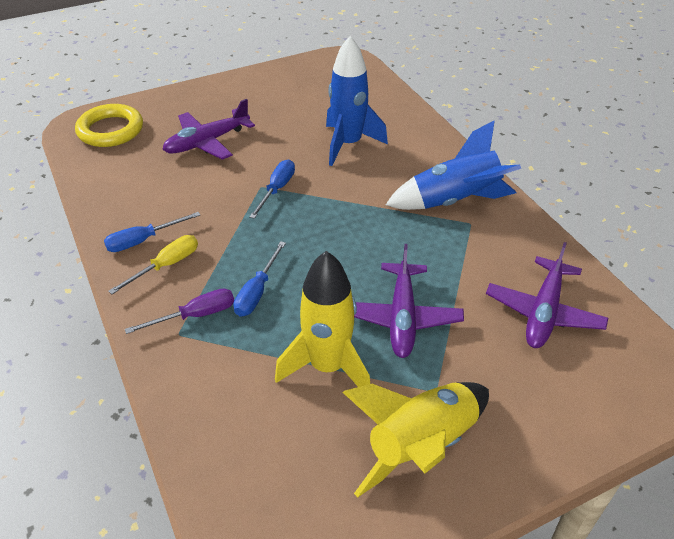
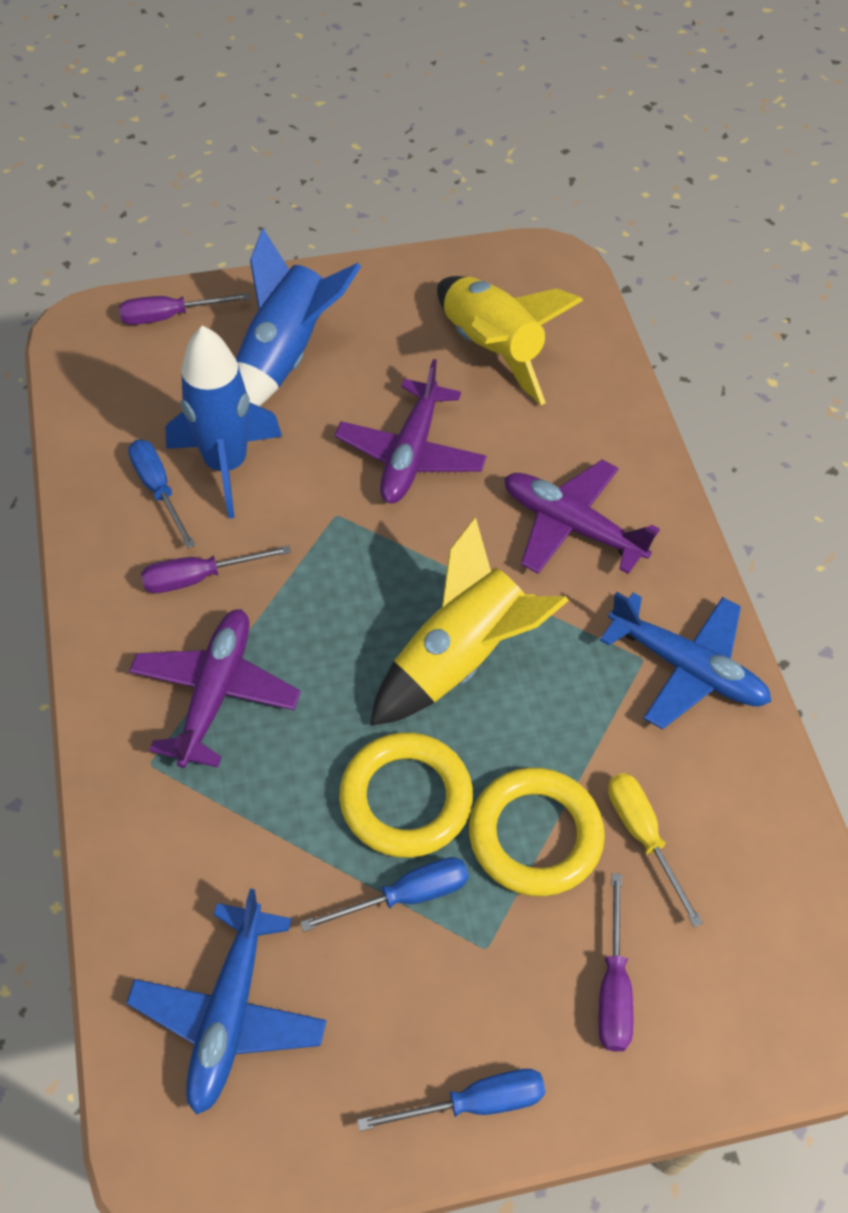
blue plane: none = 0 -> [126,888,327,1115] [600,592,771,729] = 2
purple screwdriver: [125,289,234,334] = 1 -> [119,293,250,325] [141,545,291,593] [598,873,633,1052] = 3
yellow ring: [75,104,143,147] = 1 -> [339,732,473,858] [469,767,605,896] = 2

